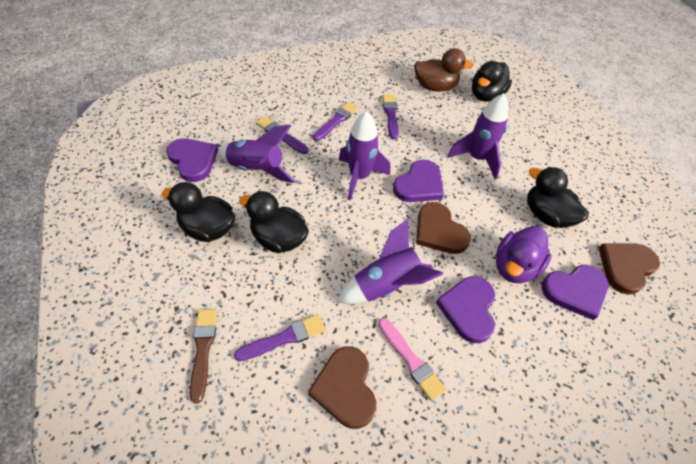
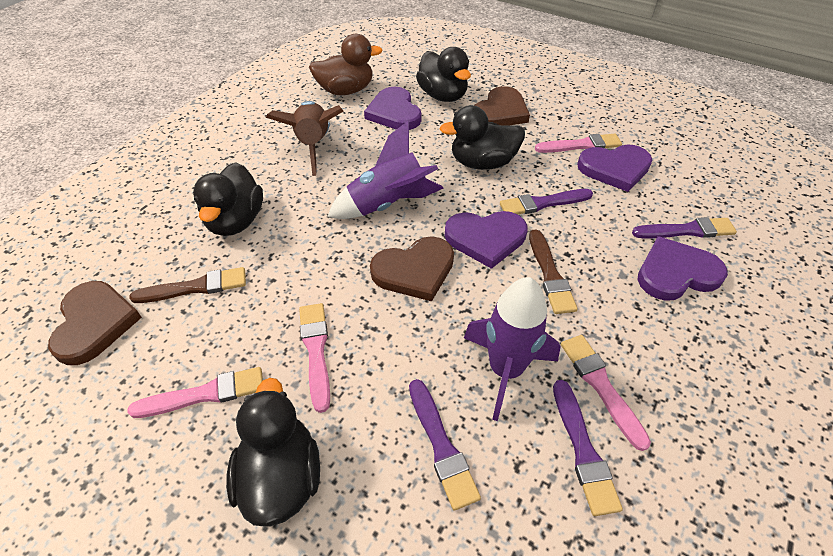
brown brush: [190,309,217,404] = 1 -> [129,267,246,303] [529,230,578,314] = 2
brown rocket: none = 0 -> [266,101,344,176] = 1
pink brush: [378,318,446,401] = 1 -> [127,367,263,418] [299,303,330,413] [535,134,622,153] [561,335,651,451] = 4
purple duck: [496,226,552,283] = 1 -> none = 0
purple rocket: [218,124,296,183] [337,219,443,304] [339,111,390,200] [447,93,508,179] = 4 -> [327,121,444,219] [464,277,561,421] = 2

